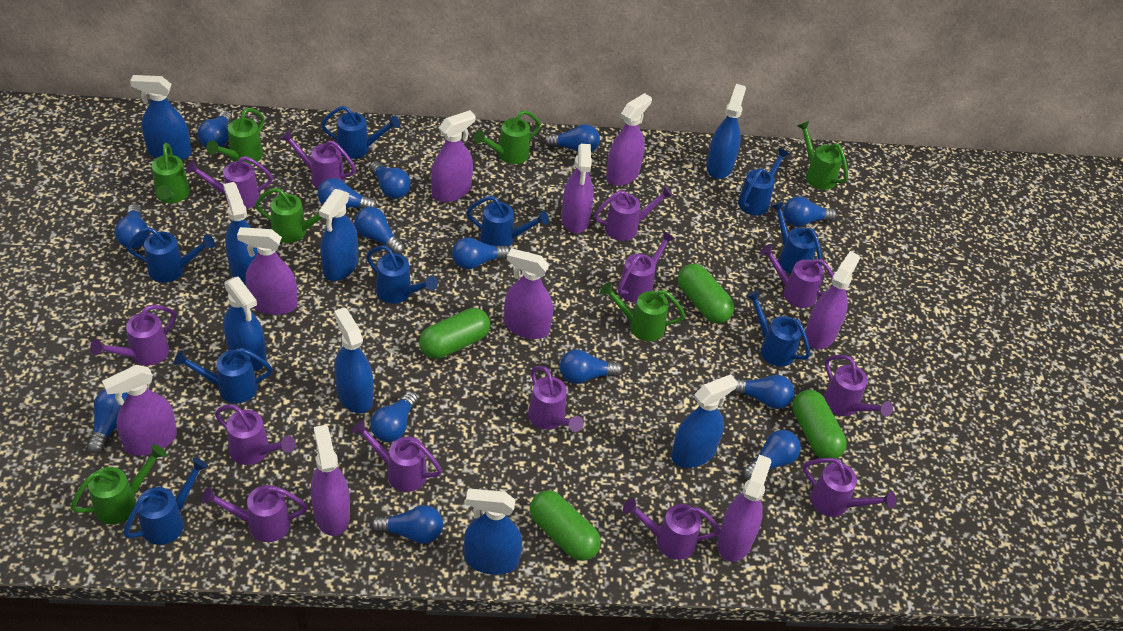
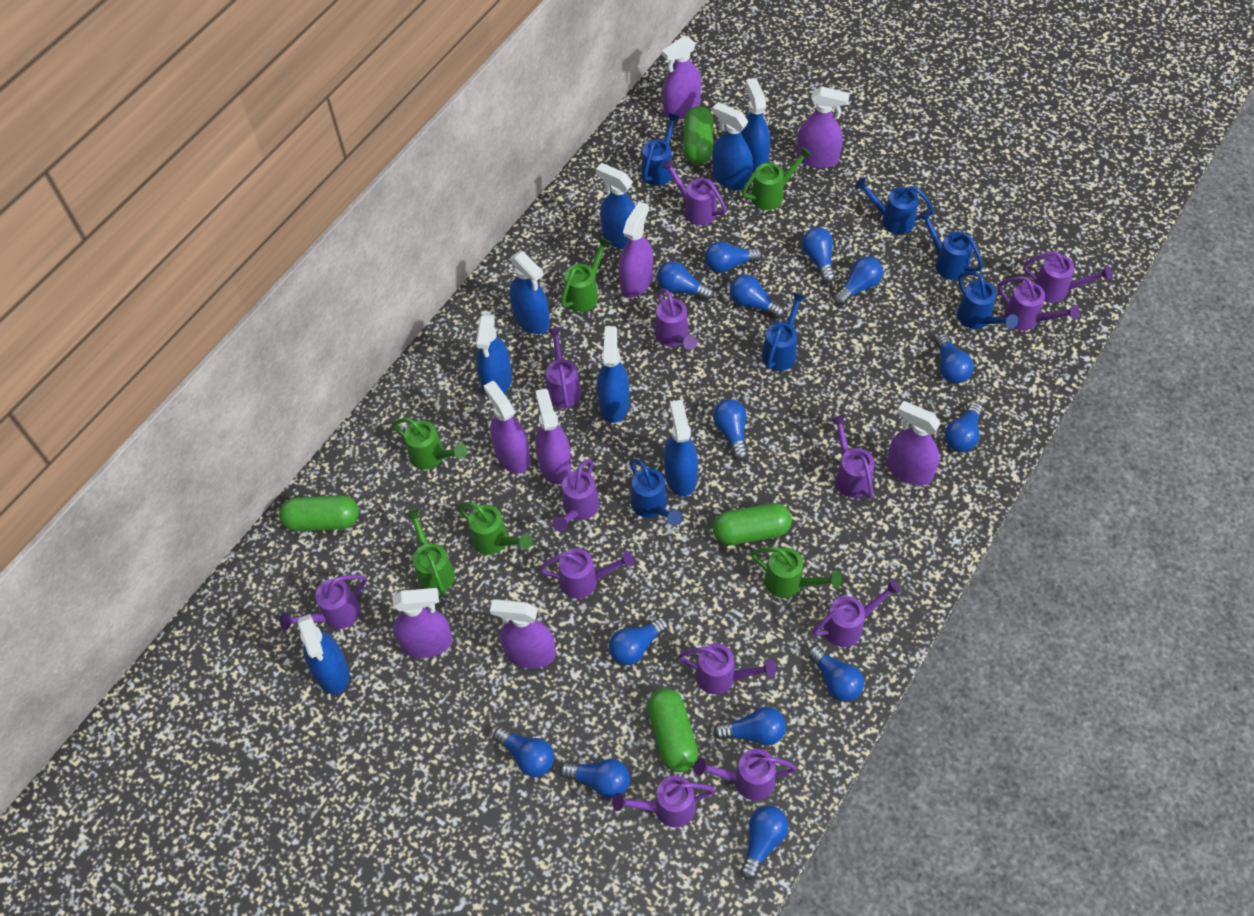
blue watering can: [124,458,208,545] [127,227,215,283] [174,348,273,404] [321,106,400,159] [366,246,438,304] [467,196,549,247] [738,148,790,215] [746,290,811,367] [771,201,822,274] = 9 -> [630,459,682,525] [641,113,680,186] [762,292,806,371] [855,177,934,234] [917,209,983,280] [957,271,1018,329] = 6
green watering can: [71,444,167,524] [152,143,190,203] [206,108,265,164] [255,188,322,243] [474,110,541,164] [600,282,685,341] [797,121,848,190] = 7 -> [393,418,467,470] [405,509,455,596] [457,502,532,555] [561,237,611,312] [742,146,812,210] [751,547,842,598] = 6
purple spray bottle: [102,365,177,456] [237,227,298,315] [311,425,350,536] [431,110,476,202] [504,248,553,339] [561,144,594,233] [606,93,652,186] [717,454,771,562] [805,251,860,349] = 9 -> [393,588,452,658] [484,381,531,474] [490,599,556,668] [535,388,571,484] [619,202,653,298] [662,36,701,120] [797,86,850,168] [887,401,941,486] = 8

